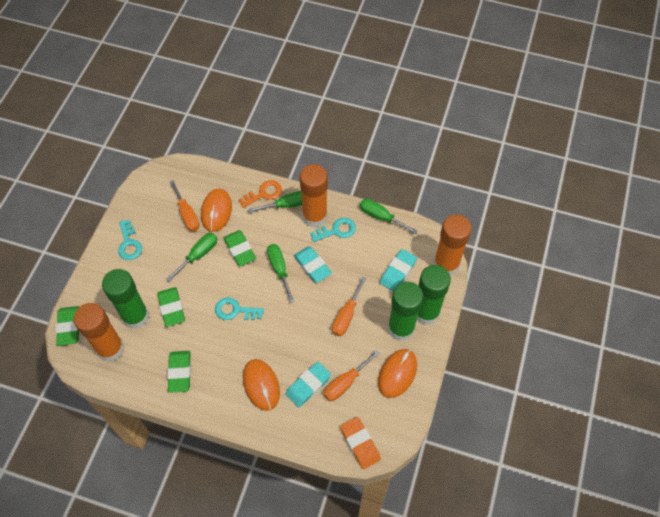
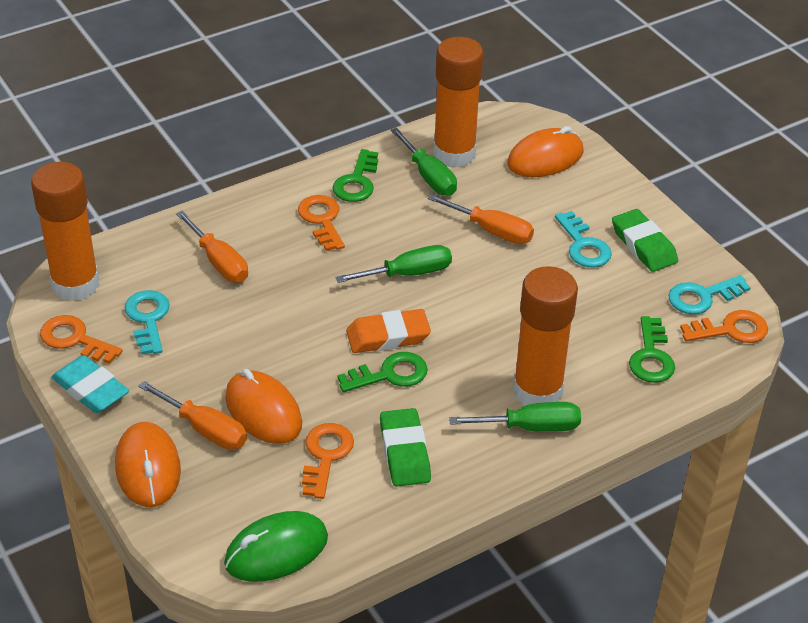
green eraser: [56,306,79,346] [157,287,185,327] [167,351,191,393] [223,230,256,266] = 4 -> [380,408,431,487] [612,209,678,272] = 2
green glue stick: [102,269,149,329] [388,282,423,341] [417,265,451,325] = 3 -> none = 0
green key: none = 0 -> [333,149,378,202] [337,352,428,392] [629,316,675,383] = 3
green mouse: none = 0 -> [224,511,328,582] = 1
green screwdriver: [166,233,217,281] [248,191,302,213] [267,244,295,303] [360,199,418,234] = 4 -> [335,245,452,283] [391,128,457,196] [449,402,581,432] = 3
orange key: [239,180,282,208] = 1 -> [40,315,123,364] [298,195,345,251] [302,423,354,499] [680,310,768,343] = 4
turquoise eraser: [286,362,331,408] [294,246,332,283] [379,249,417,291] = 3 -> [51,355,129,413] = 1

